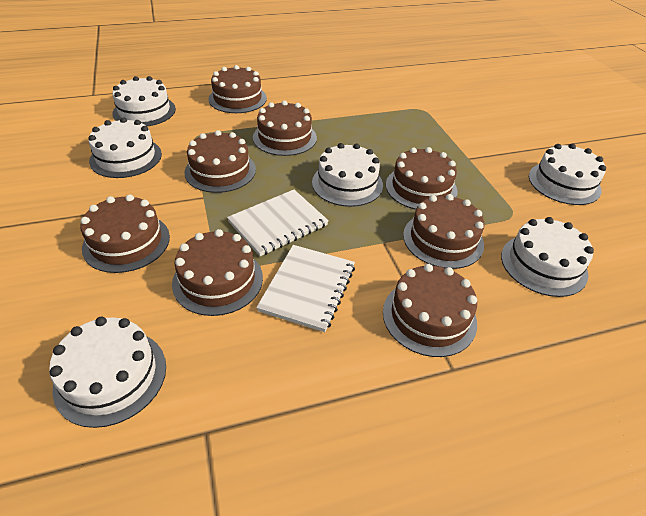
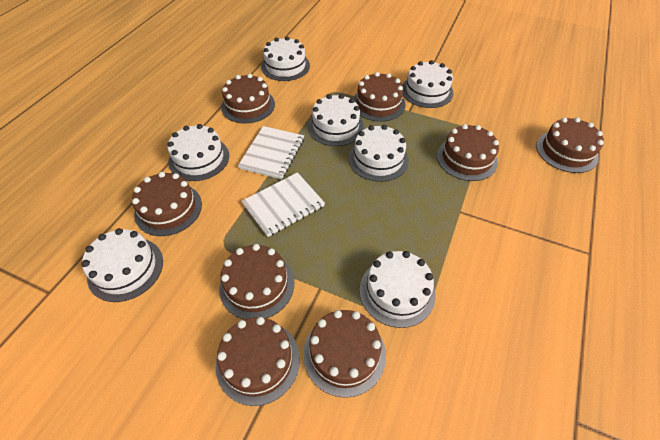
white cake: [49,317,166,428] [88,118,162,178] [112,76,176,127] [312,143,383,207] [501,217,594,297] [529,144,606,205] = 6 -> [81,228,163,302] [167,124,229,181] [261,37,310,81] [308,94,364,146] [349,125,409,182] [360,251,435,328] [402,60,454,108] = 7

